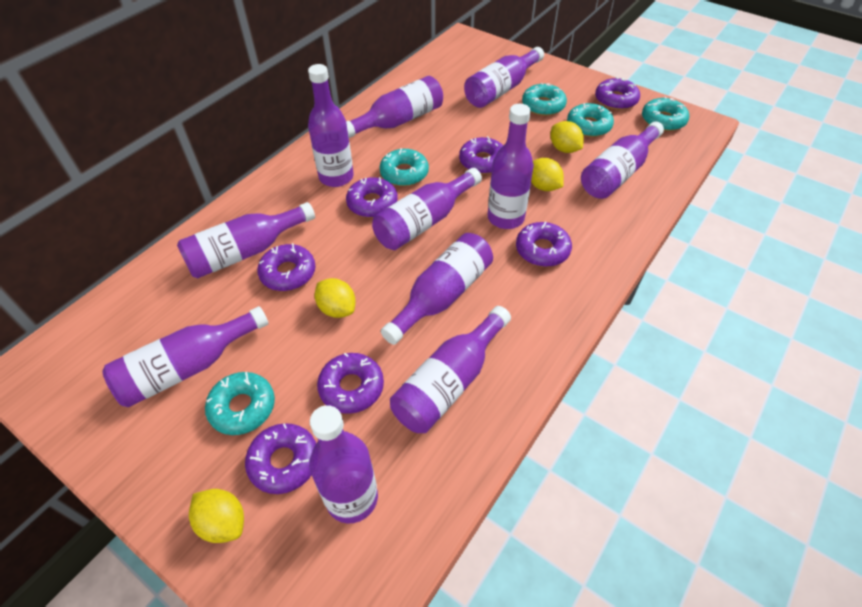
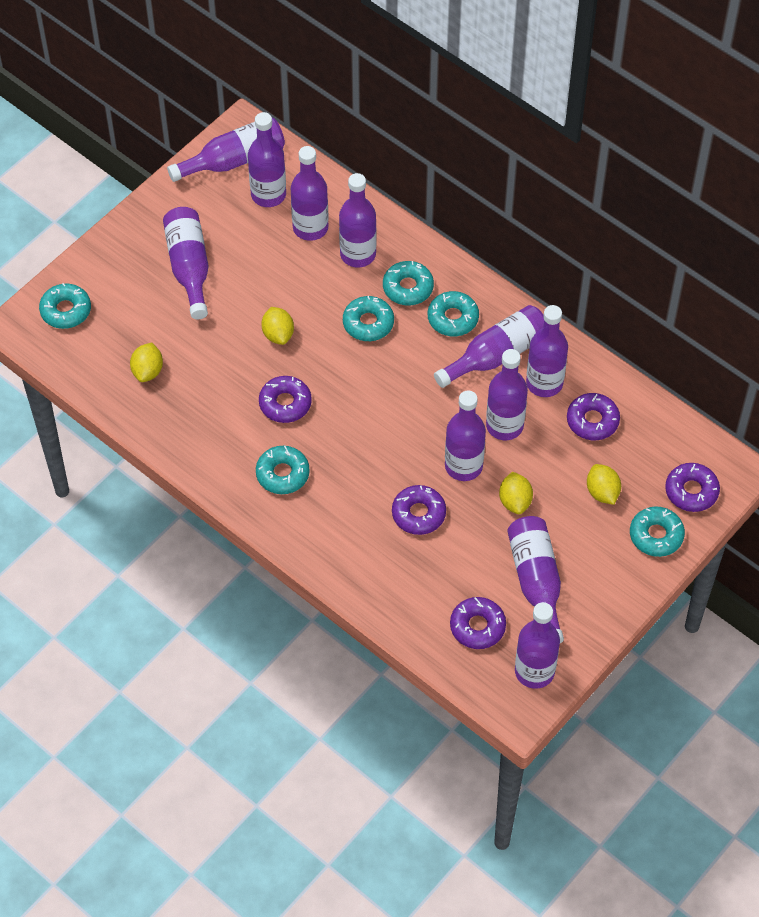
purple donut: [245,423,316,494] [257,243,316,291] [317,353,384,414] [346,177,398,218] [459,136,503,174] [516,222,572,267] [595,77,640,110] = 7 -> [259,376,312,423] [392,485,446,535] [450,597,506,649] [567,393,620,440] [665,463,720,512] = 5
turquoise donut: [205,372,275,435] [380,148,429,186] [522,83,567,116] [567,103,614,137] [642,97,689,131] = 5 -> [39,283,91,329] [256,446,310,494] [343,296,394,341] [383,261,434,305] [428,291,479,336] [630,507,685,557] = 6

